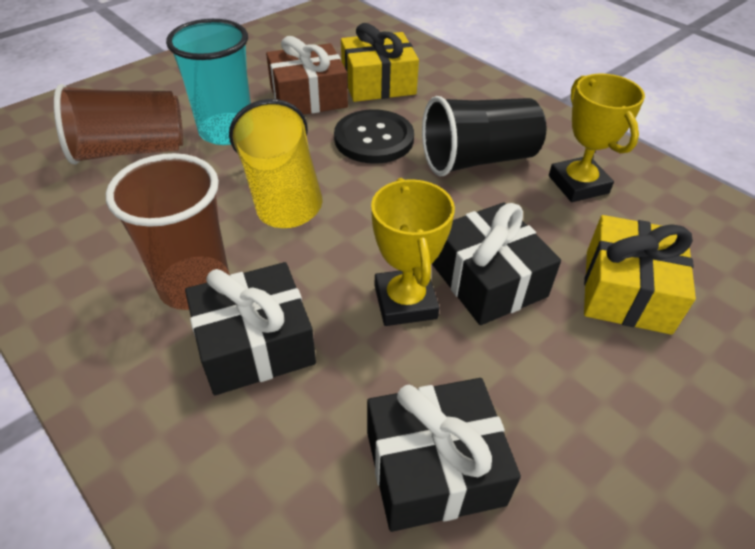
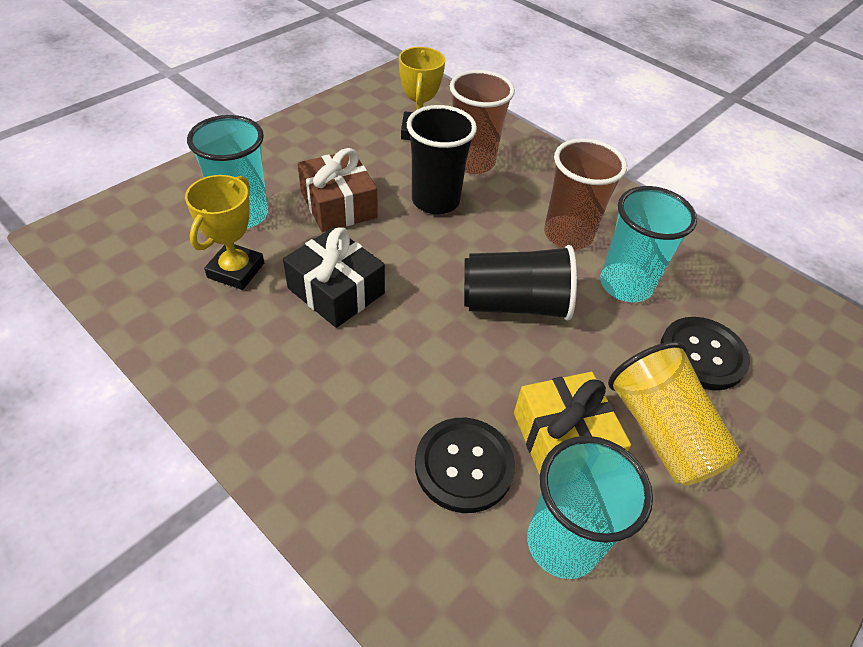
black button: [334,109,414,164] = 1 -> [415,418,515,513] [661,317,750,390] = 2
black cup: [422,96,547,176] = 1 -> [407,105,477,214] [464,245,577,321] = 2
black gift: [185,262,316,395] [367,378,521,532] [432,202,561,325] = 3 -> [283,227,385,328] = 1
turquoise cup: [166,19,251,145] = 1 -> [187,115,268,228] [527,436,653,579] [600,186,697,302] = 3
yellow gift: [341,23,419,102] [584,215,696,335] = 2 -> [514,372,631,475] = 1

